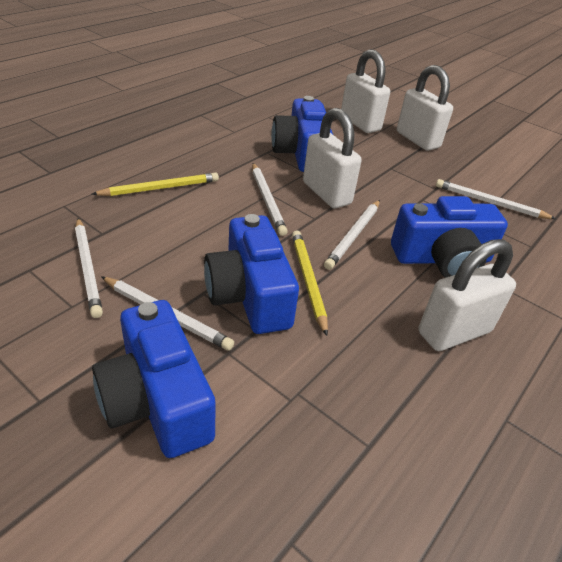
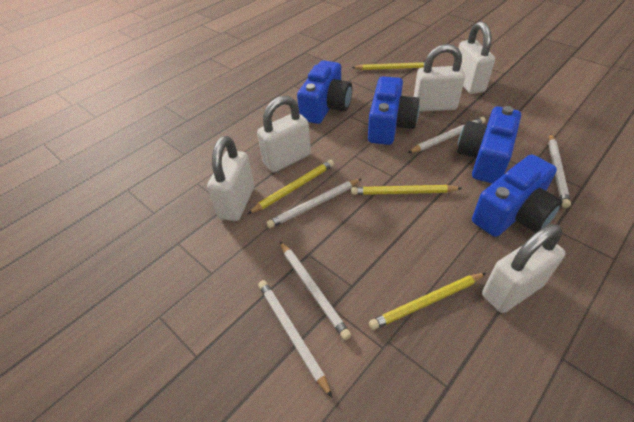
white padlock: [303,108,362,208] [341,49,390,133] [397,65,453,151] [418,239,516,351] = 4 -> [207,136,254,221] [257,96,311,173] [414,44,465,112] [459,21,495,94] [482,224,566,313] = 5
yellow pencil: [91,172,219,196] [292,230,328,336] = 2 -> [248,160,334,214] [351,185,462,195] [352,62,425,70] [369,273,486,330] = 4

